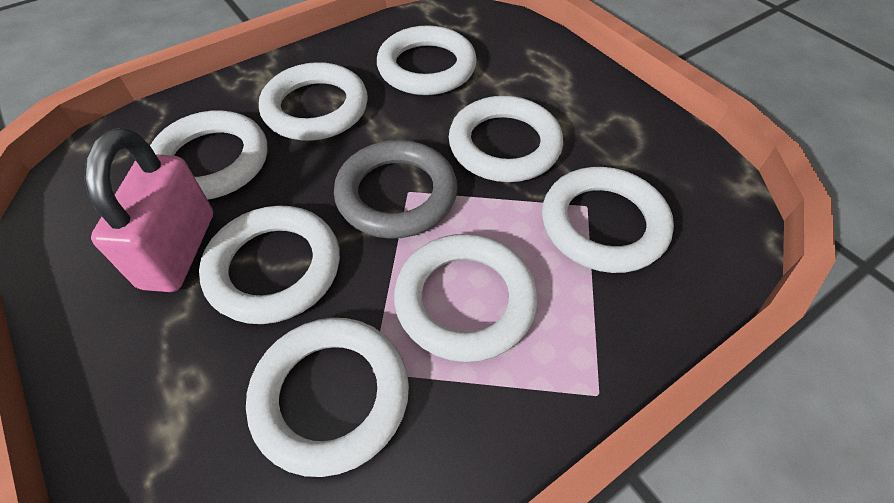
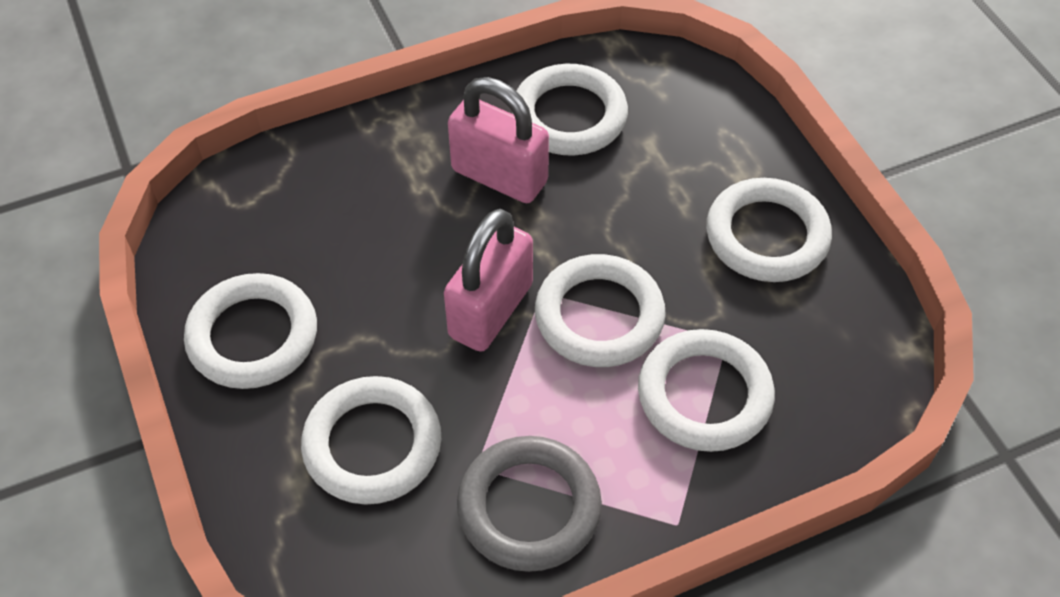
pink padlock: [84,128,213,292] = 1 -> [444,209,533,352] [448,77,549,203] = 2
white ring: [150,110,267,200] [199,206,340,324] [246,318,409,477] [259,62,368,141] [377,25,477,95] [394,234,537,362] [449,96,563,182] [542,167,674,273] = 8 -> [184,273,317,389] [301,376,441,504] [512,64,628,156] [535,254,666,367] [638,329,775,452] [706,178,832,282] = 6

